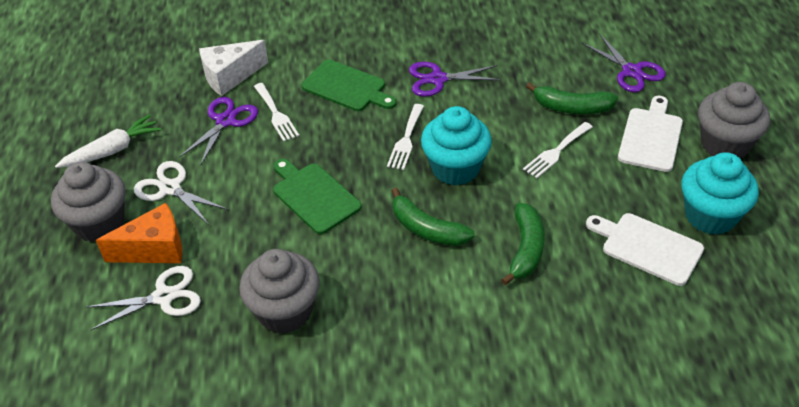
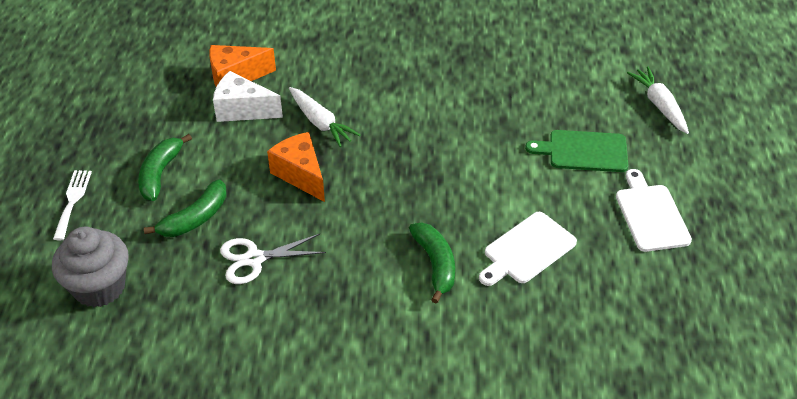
green cutting board: [273,159,362,234] [302,59,397,111] = 2 -> [525,130,628,172] = 1
grey cupcake: [51,162,126,242] [239,249,320,334] [698,82,770,159] = 3 -> [52,227,129,307] = 1
orange cheese: [96,203,182,263] = 1 -> [209,45,276,87] [267,132,325,202] = 2
purple scissors: [179,97,258,166] [409,62,501,97] [582,34,666,92] = 3 -> none = 0
turquoise cupcake: [421,106,492,186] [682,152,759,235] = 2 -> none = 0
white carrot: [55,114,161,168] = 1 -> [289,87,360,147] [627,67,689,134] = 2
white fork: [254,83,299,142] [387,104,424,170] [523,122,593,178] = 3 -> [53,170,92,240] = 1
white scissors: [86,266,201,331] [134,161,228,225] = 2 -> [220,234,326,284] = 1

